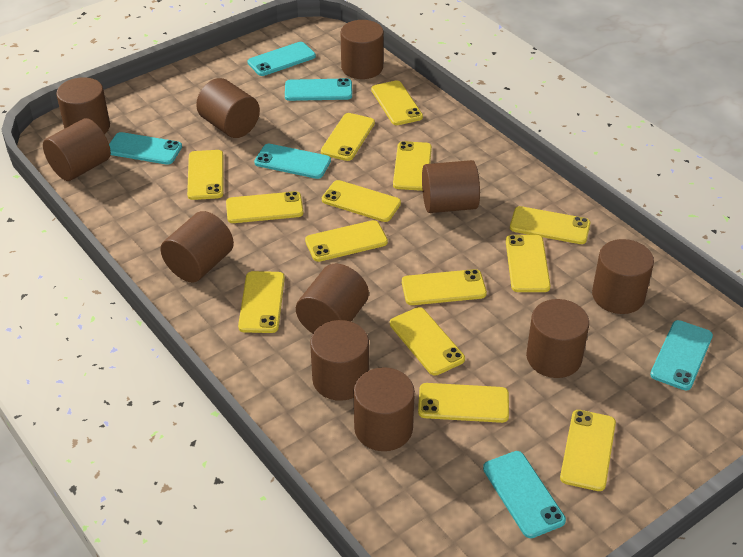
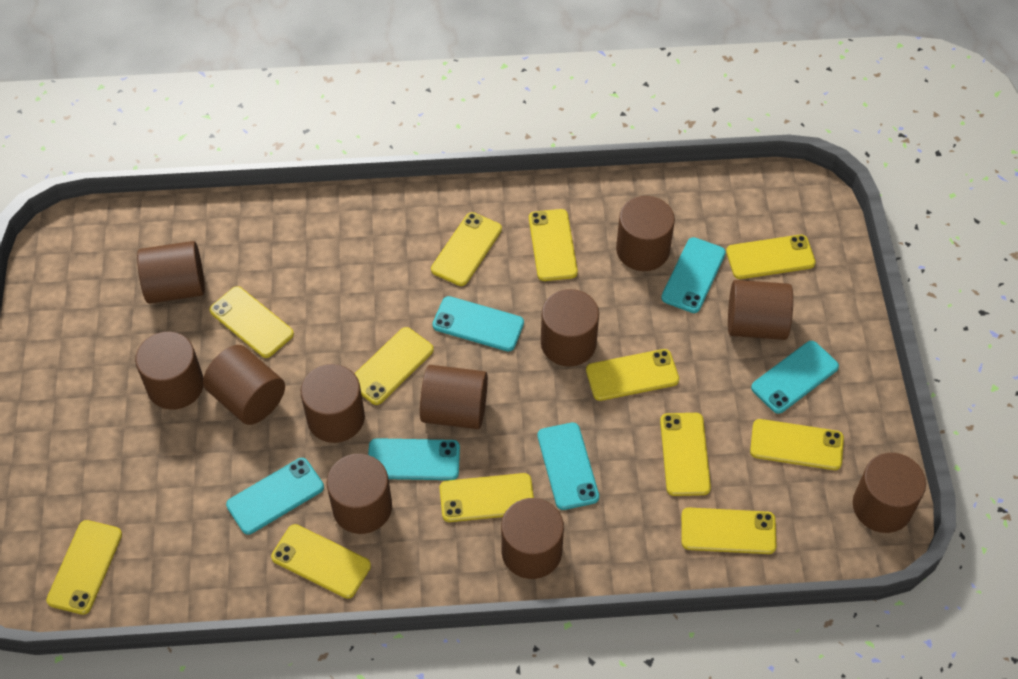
yellow phone: [187,150,224,200] [226,191,304,223] [238,271,285,333] [305,220,388,262] [321,113,375,161] [322,180,401,222] [371,80,423,125] [390,307,465,376] [393,141,432,191] [402,269,487,305] [418,383,509,423] [506,235,551,292] [510,206,591,244] [560,410,616,491] = 14 -> [46,520,122,615] [210,286,294,358] [271,524,371,599] [355,327,434,405] [431,212,502,286] [440,473,534,522] [529,209,578,281] [586,349,679,401] [660,413,711,496] [681,508,777,554] [726,235,816,279] [750,419,844,470] = 12

